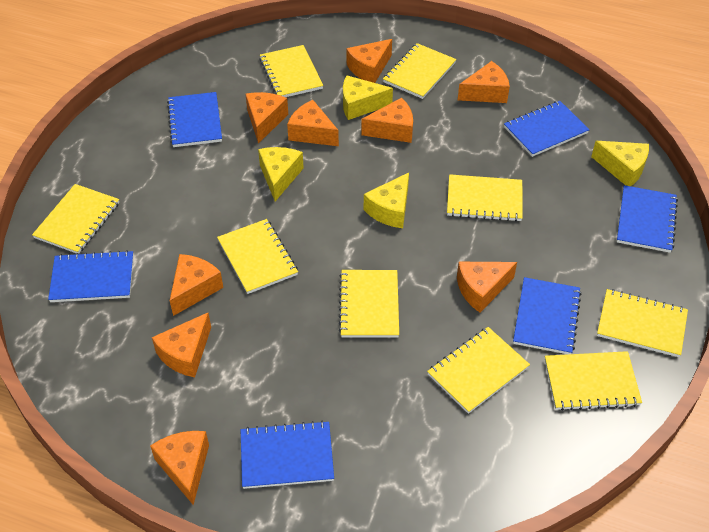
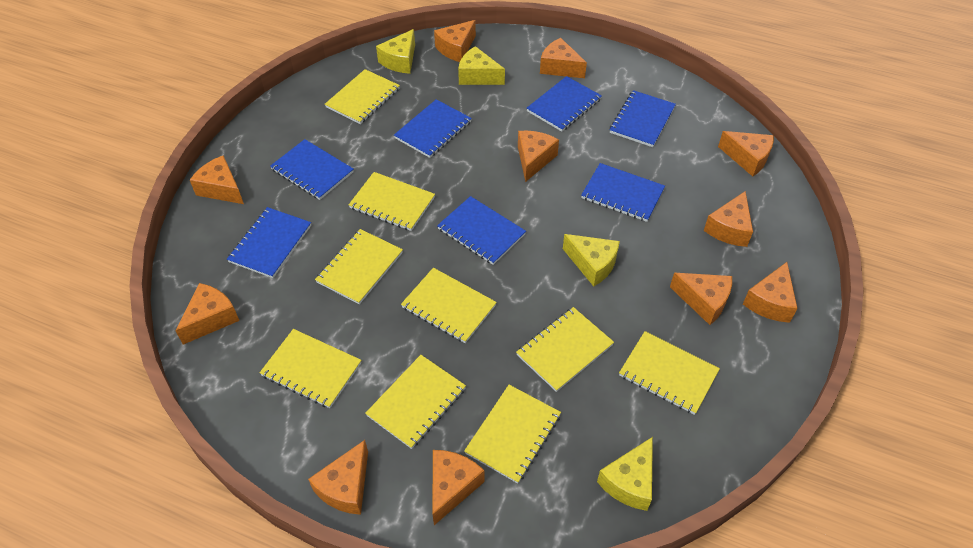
blue notebook: [48,250,133,302] [167,92,222,147] [241,421,334,489] [504,101,590,157] [513,277,581,354] [617,185,678,253] = 6 -> [227,207,311,278] [270,139,354,200] [394,99,472,158] [437,196,526,265] [527,76,602,132] [581,163,665,222] [610,90,676,147] = 7
orange cheese: [150,431,209,505] [152,313,211,377] [170,254,223,316] [245,92,288,144] [287,100,339,146] [347,39,392,83] [361,98,413,143] [457,262,517,313] [458,61,510,103] = 9 -> [175,283,240,345] [190,155,244,204] [308,440,368,515] [433,450,485,525] [434,20,476,62] [518,131,559,182] [540,38,587,78] [670,273,732,325] [704,191,753,247] [718,131,774,176] [743,262,798,323] = 11

